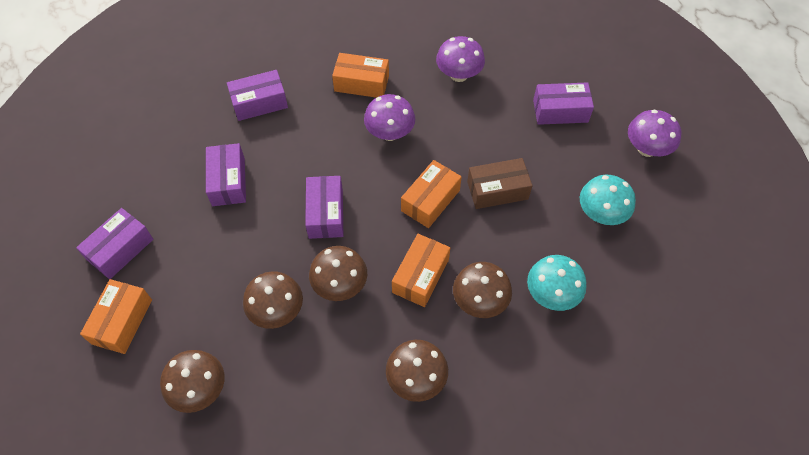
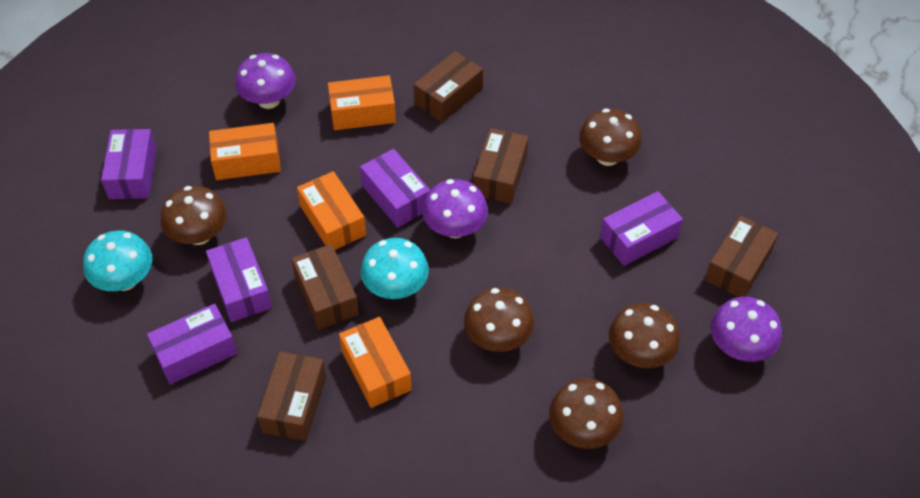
brown box: [467,158,533,209] = 1 -> [257,352,326,441] [291,244,359,329] [414,51,483,122] [473,128,529,204] [705,215,778,297] = 5

